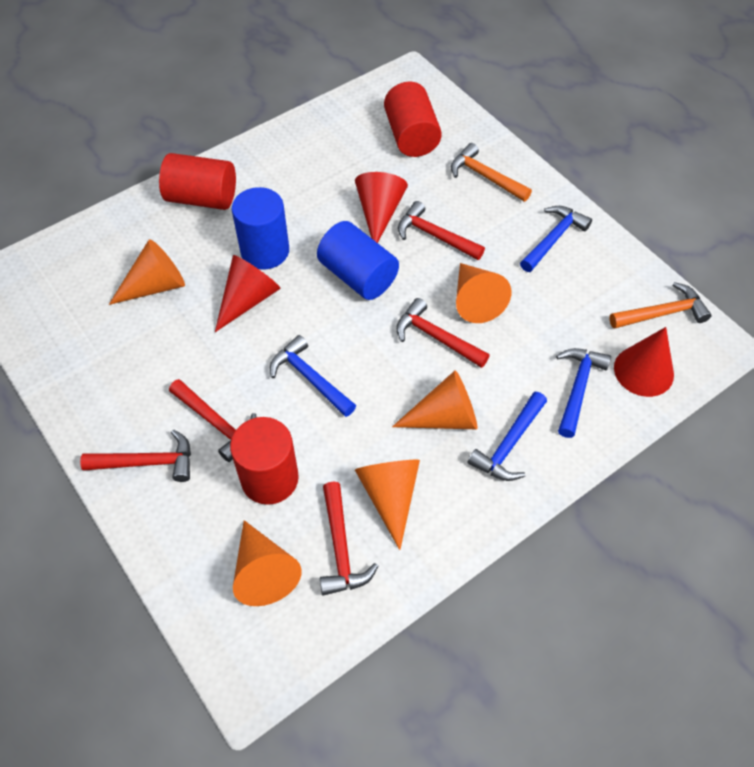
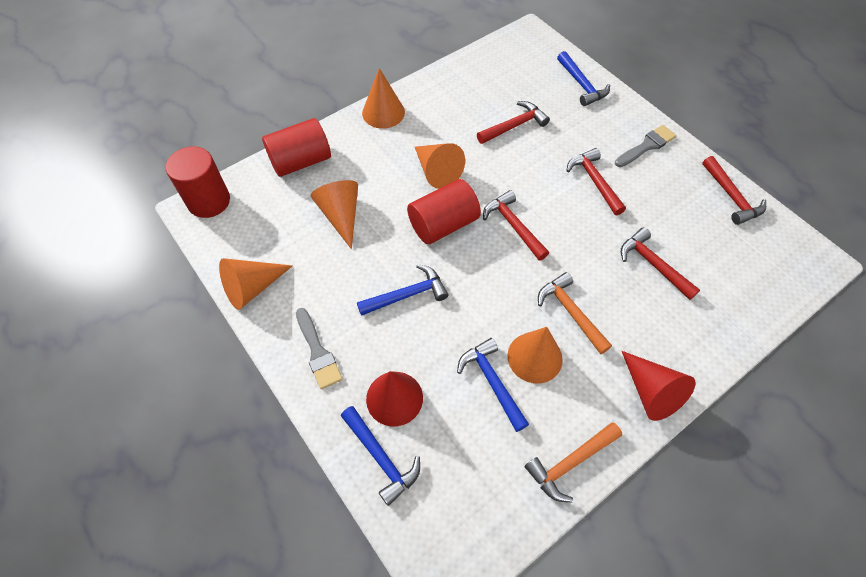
blue cylinder: [232,187,289,269] [317,221,399,300] = 2 -> none = 0
grey brush: none = 0 -> [296,308,343,389] [615,125,676,167] = 2
red cone: [215,255,281,332] [355,172,408,243] [614,327,674,397] = 3 -> [366,371,423,426] [622,351,696,421] = 2

